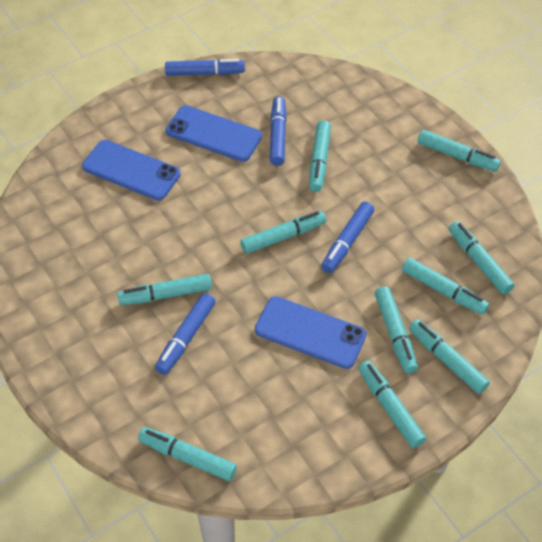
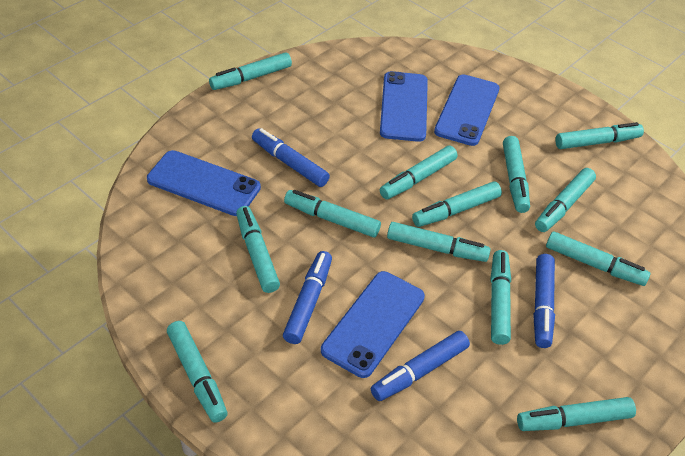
blue phone: [82,140,181,200] [166,105,262,162] [255,296,367,369] = 3 -> [147,150,261,216] [321,271,425,378] [380,71,428,142] [434,74,499,146] = 4
turquoise marker: [117,274,212,305] [138,427,237,481] [240,211,326,254] [309,120,331,192] [359,361,426,448] [375,286,418,373] [402,258,489,315] [409,319,490,394] [418,130,501,172] [449,221,515,295] = 10 -> [167,321,228,423] [209,52,292,90] [236,206,280,293] [284,190,381,238] [380,145,458,199] [387,222,491,262] [412,181,502,227] [490,250,511,345] [503,136,530,213] [517,397,636,431] [535,168,596,232] [546,231,650,286] [555,122,644,149] = 13

